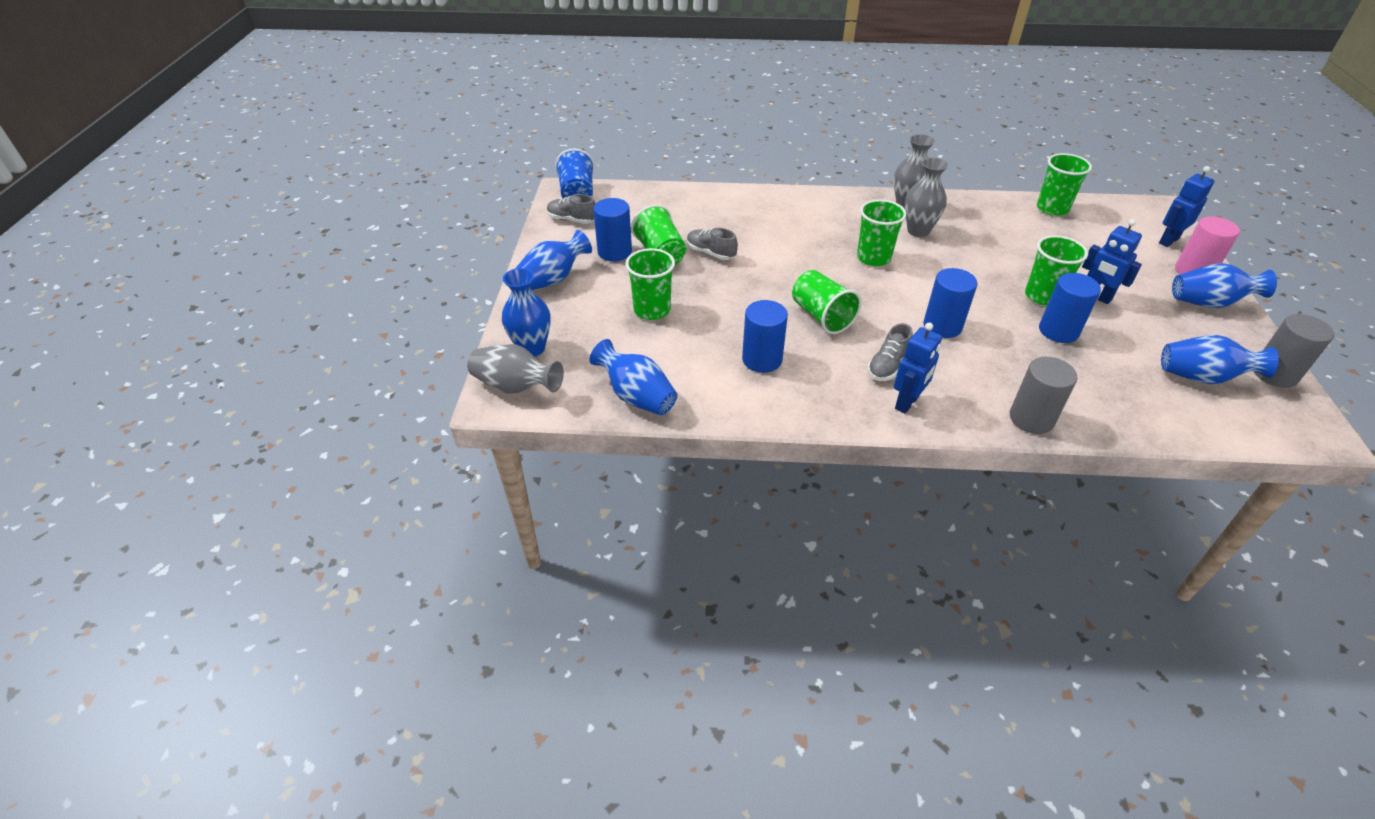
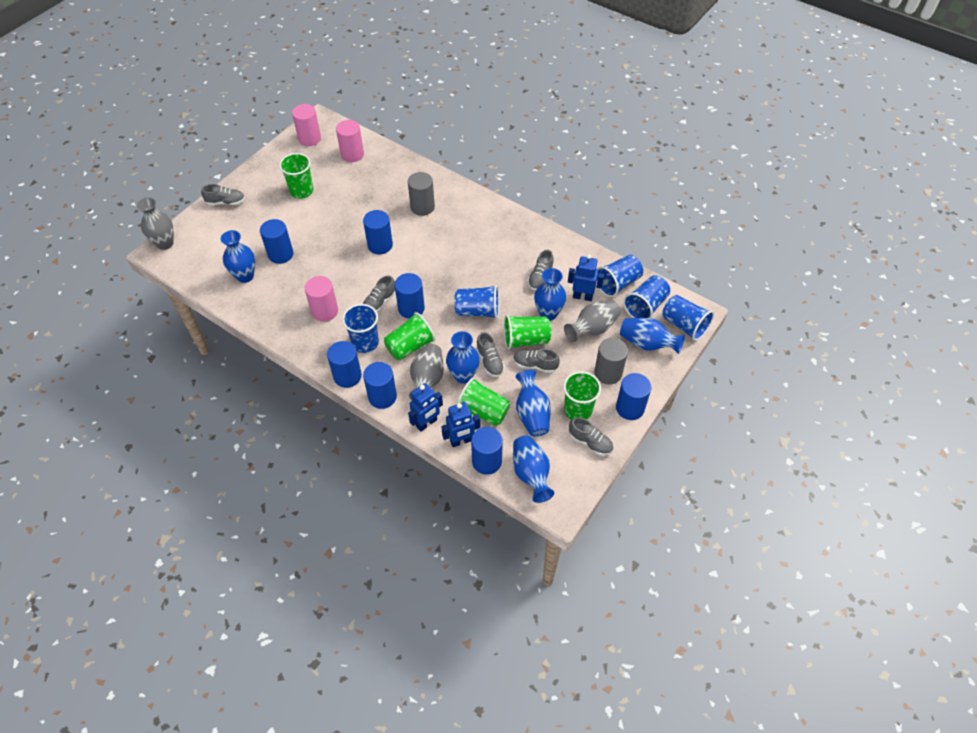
blue cup: [555,149,594,199] = 1 -> [342,304,379,353] [455,285,499,319] [596,255,643,297] [623,275,670,318] [662,295,714,341] = 5
blue cylinder: [593,198,632,262] [742,300,788,373] [923,268,977,338] [1039,273,1101,343] = 4 -> [260,219,293,264] [327,341,362,388] [363,210,393,254] [363,362,397,409] [395,273,425,319] [471,427,503,475] [616,373,651,420] = 7
blue vase: [502,268,551,357] [515,230,592,290] [590,339,677,415] [1161,335,1279,384] [1172,263,1277,308] = 5 -> [221,230,255,283] [446,331,480,384] [513,435,554,503] [516,370,551,437] [534,268,566,321] [620,318,685,354] = 6
green cup: [626,248,675,320] [631,205,686,265] [792,270,862,334] [857,199,907,266] [1025,235,1088,306] [1037,153,1092,216] = 6 -> [279,153,313,199] [384,312,435,360] [456,377,510,426] [504,315,551,350] [563,371,601,420] = 5
grey shoe: [547,194,596,224] [687,228,738,260] [867,323,913,381] = 3 -> [201,184,245,205] [363,275,396,313] [476,332,505,377] [513,349,560,373] [528,250,554,290] [569,417,613,456] = 6
pink cylinder: [1175,216,1240,274] = 1 -> [292,104,321,146] [305,276,338,322] [336,120,364,162] = 3

